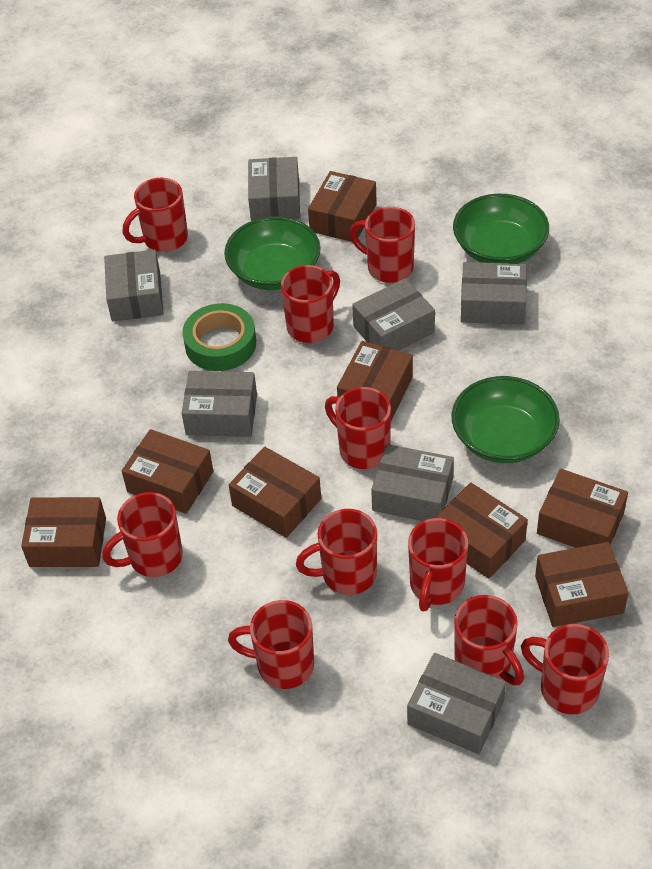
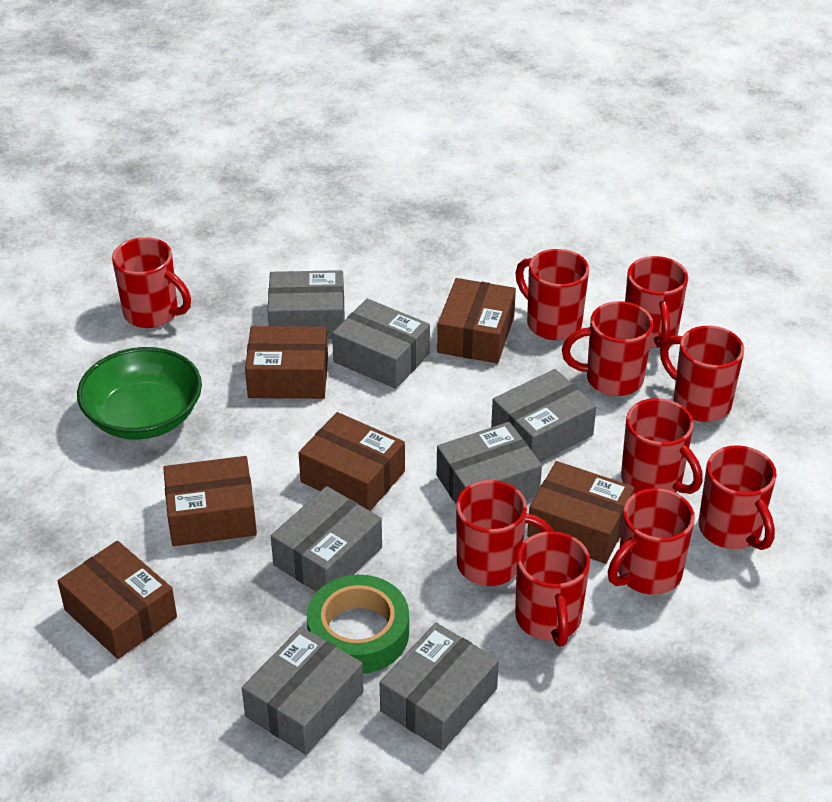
brown box: [21,497,106,567] [122,429,213,514] [229,447,321,538] [308,171,377,242] [337,341,413,420] [435,482,528,579] [535,542,629,627] [537,469,628,548] = 8 -> [58,541,177,659] [163,456,257,546] [245,326,328,399] [299,412,405,511] [437,278,516,363] [527,461,634,564] = 6
green bowl: [224,217,321,290] [451,376,560,463] [453,194,549,264] = 3 -> [77,347,202,440] = 1

